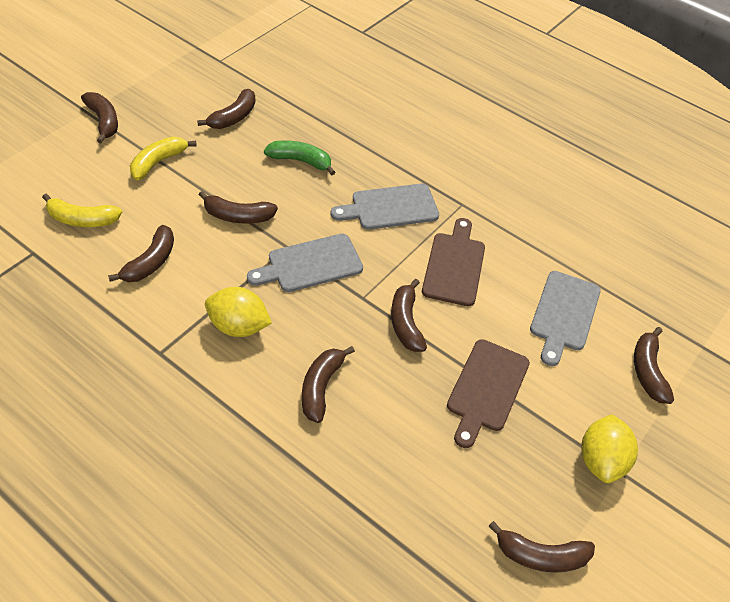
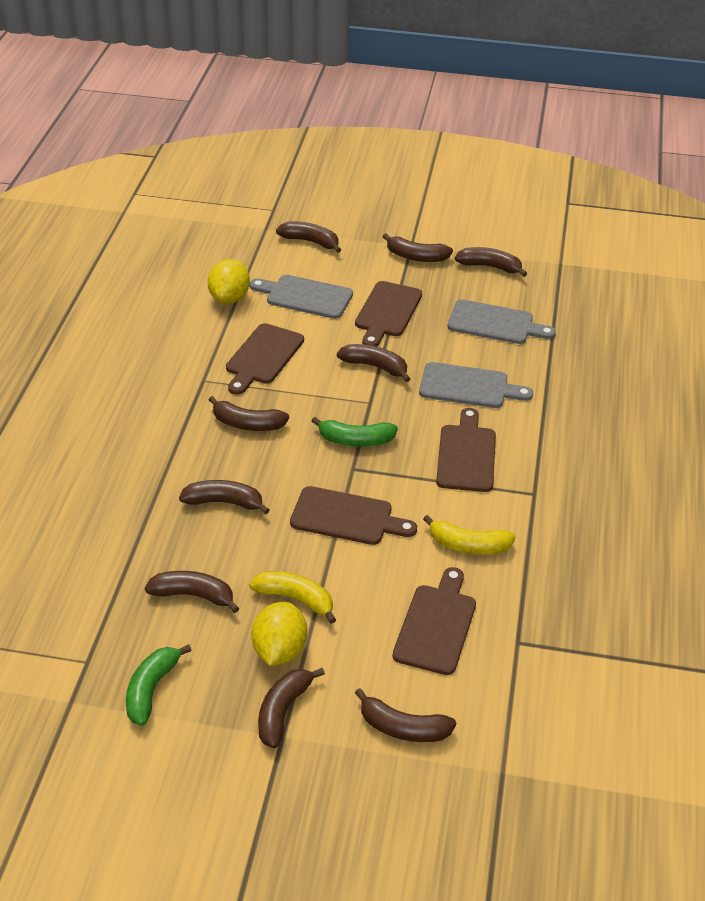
brown banana: [81,92,118,144] [108,225,174,282] [197,89,255,129] [198,191,278,224] [302,346,355,423] [391,279,427,352] [489,521,595,573] [634,327,674,404] = 8 -> [145,571,239,613] [179,480,269,515] [209,396,289,431] [258,668,325,749] [276,221,341,253] [337,344,410,382] [355,688,456,742] [382,233,453,262] [455,247,527,277] = 9
brown cutting board: [422,218,485,306] [447,339,530,448] = 2 -> [226,323,304,395] [290,486,417,545] [355,281,422,347] [393,567,476,675] [436,408,496,492] = 5
green banana: [264,141,335,176] = 1 -> [126,644,192,726] [312,417,398,447] = 2

